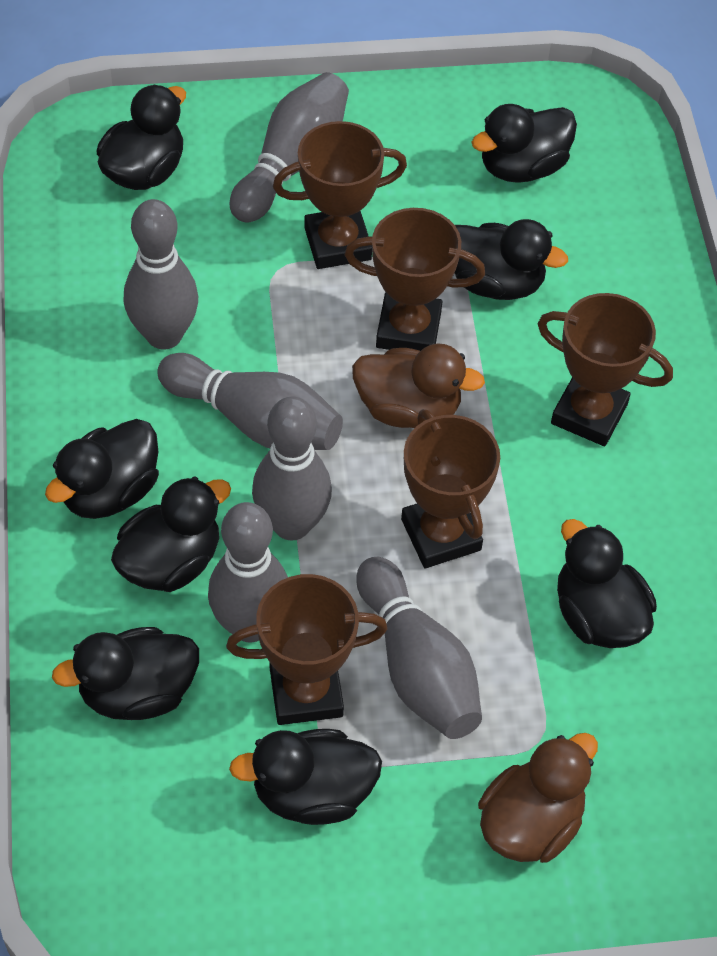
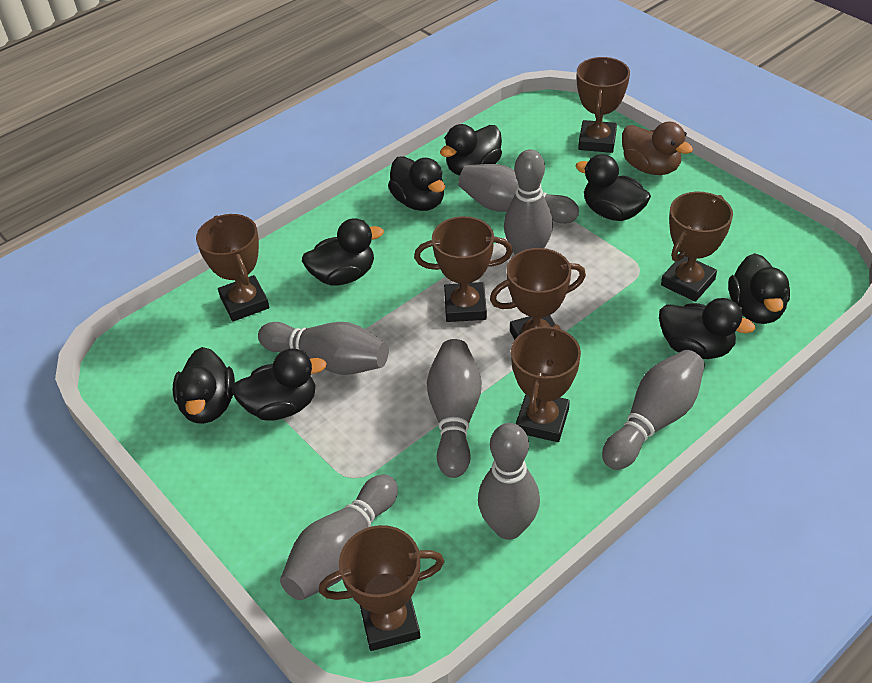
brown duck: [352,344,485,428] [478,733,598,863] = 2 -> [622,122,693,175] = 1
brown trophy: [226,574,387,725] [273,121,407,269] [345,208,485,351] [401,409,500,568] [538,293,673,446] = 5 -> [196,214,269,322] [319,525,444,651] [414,216,513,322] [490,248,586,340] [511,324,581,442] [577,57,630,153] [661,191,733,302] = 7
grey bowling pin: [124,199,198,349] [157,353,343,450] [208,502,288,642] [230,72,349,223] [252,397,332,540] [356,557,482,739] = 6 -> [258,322,388,375] [280,474,398,600] [427,339,482,478] [458,164,579,224] [478,423,540,540] [504,149,553,254] [602,350,705,470] = 7

